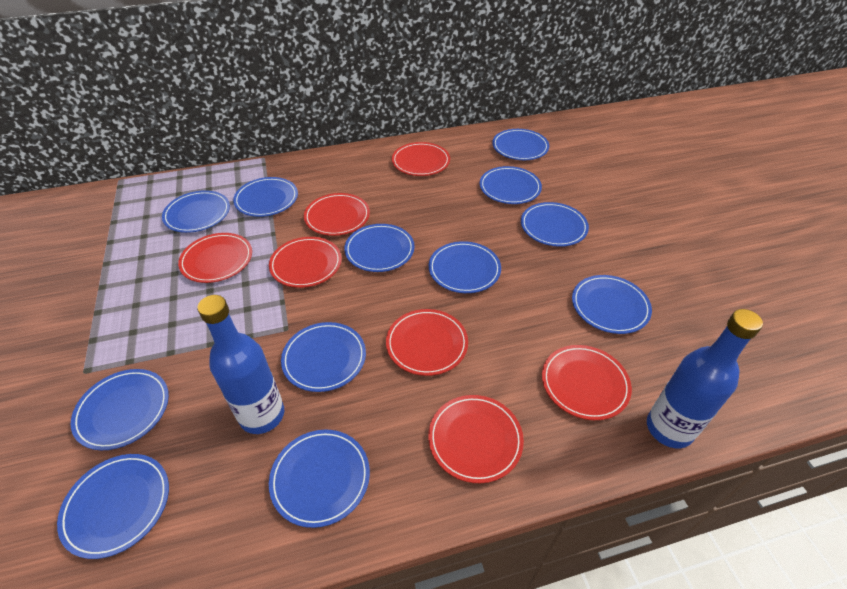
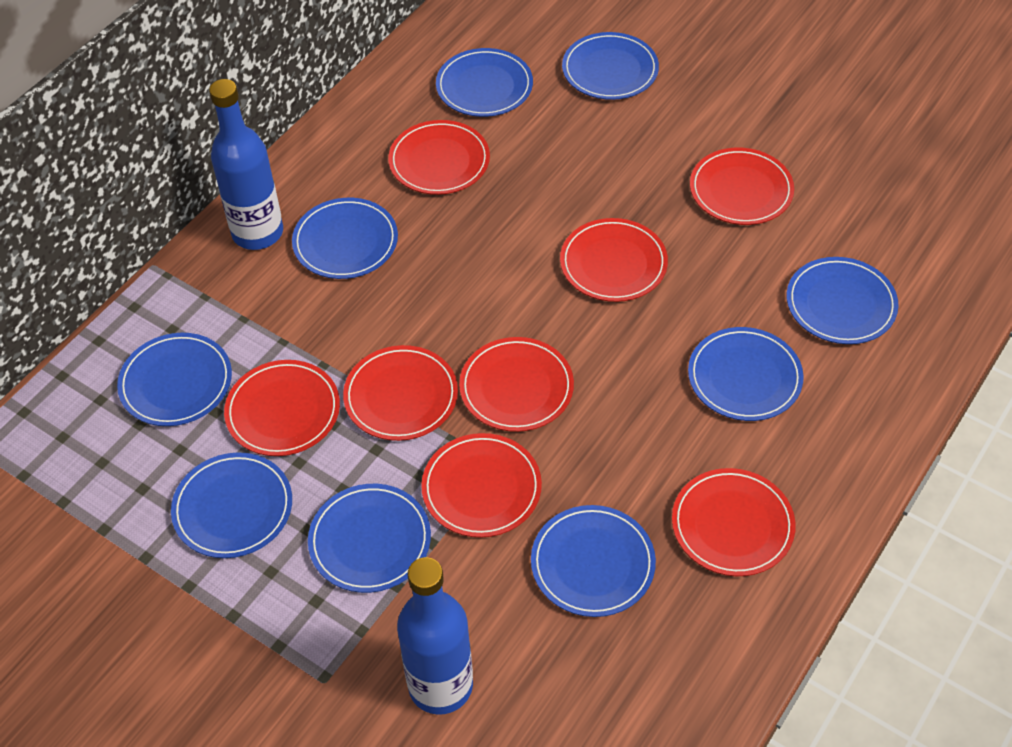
blue plate: [57,454,169,559] [71,369,169,450] [162,190,230,233] [233,177,298,217] [269,430,370,528] [281,322,366,392] [344,224,415,272] [429,241,501,293] [480,166,542,204] [492,129,549,160] [521,202,589,247] [572,275,652,334] = 12 -> [117,333,232,426] [171,452,292,558] [292,198,398,279] [308,484,431,593] [436,48,533,117] [531,505,656,617] [562,32,659,100] [688,327,804,421] [787,257,899,344] = 9
red plate: [178,233,252,283] [269,237,341,288] [304,193,370,236] [386,309,468,376] [392,142,450,176] [428,395,524,483] [542,345,632,420] = 7 -> [224,360,340,456] [343,345,458,441] [388,120,490,195] [421,433,542,538] [459,337,574,432] [560,218,668,302] [672,468,796,576] [690,147,794,225] = 8

